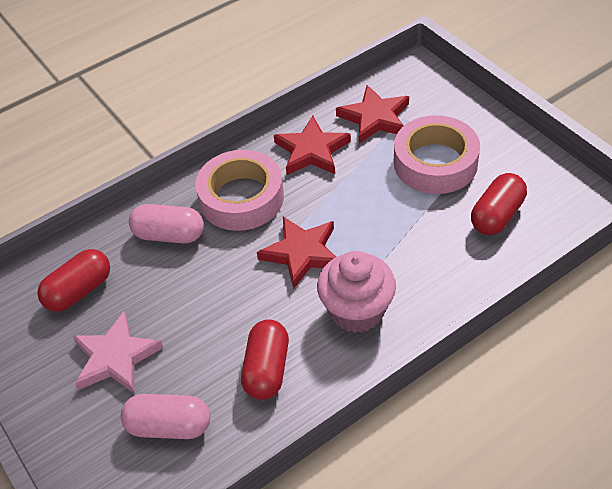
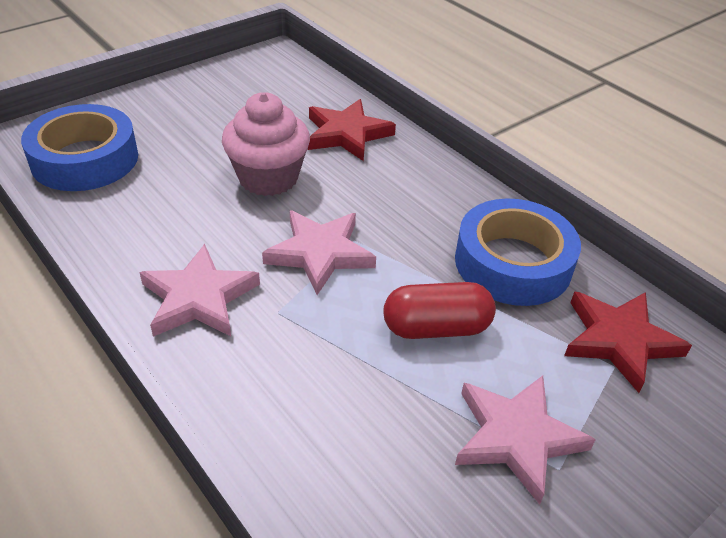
blue tape: none = 0 -> [21,104,138,191] [455,199,581,306] = 2
pink capsule: [121,394,210,439] [129,204,204,244] = 2 -> none = 0
pink star: [73,312,163,393] = 1 -> [139,244,260,337] [262,210,376,295] [455,376,596,505] = 3
pink tape: [195,150,284,231] [394,115,480,194] = 2 -> none = 0
red capsule: [37,249,110,312] [241,320,289,400] [471,173,527,235] = 3 -> [384,282,496,339] = 1
red star: [257,216,336,289] [274,116,351,175] [336,85,409,144] = 3 -> [308,99,396,161] [564,291,692,393] = 2

